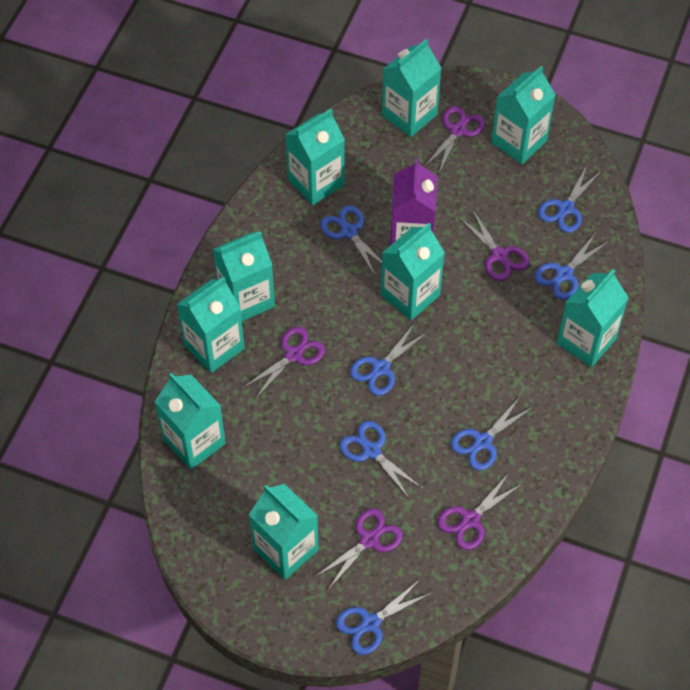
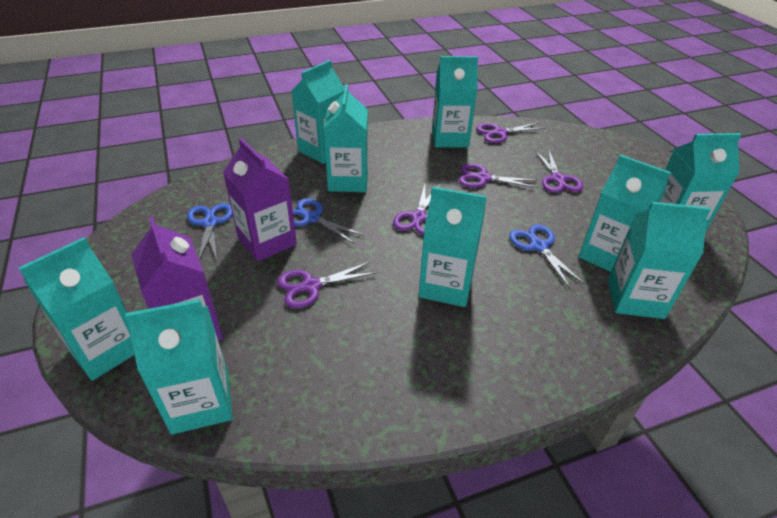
blue scissors: [320,206,382,277] [336,580,432,655] [340,421,422,499] [350,323,428,396] [451,397,533,470] [535,233,609,300] [538,165,601,233] = 7 -> [187,203,232,260] [292,198,365,244] [509,224,585,288] = 3
purple carton: [390,158,438,246] = 1 -> [132,216,223,341] [223,138,297,262] = 2

